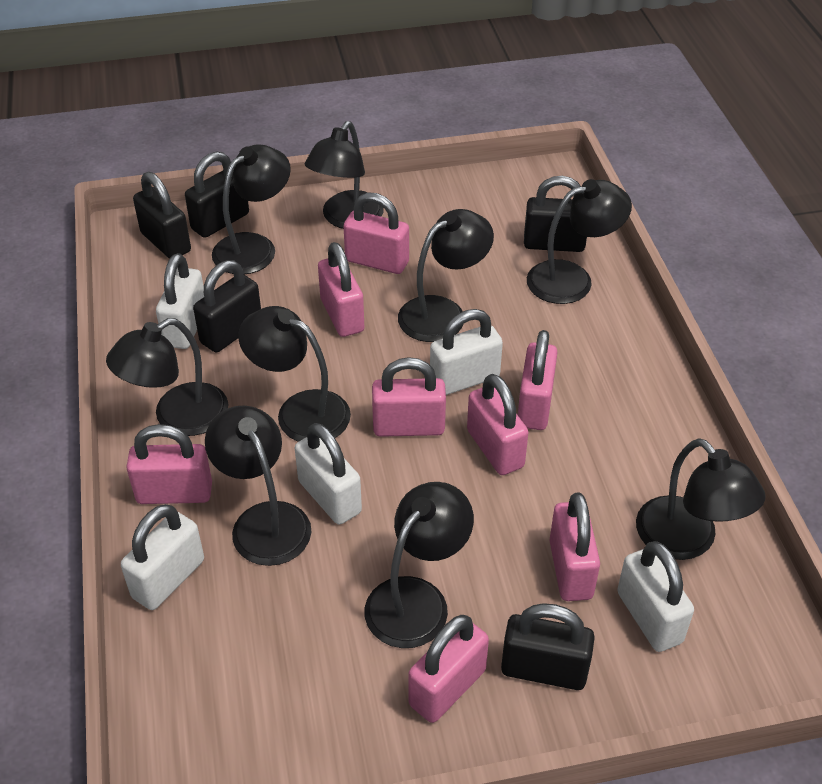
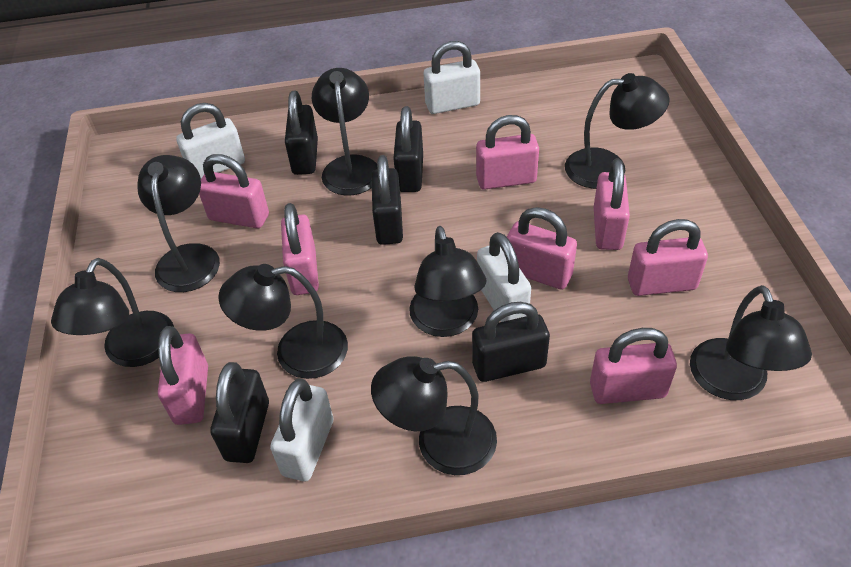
black lamp: [106,318,229,436] [205,406,311,566] [212,144,291,274] [238,306,351,442] [305,121,384,229] [364,482,474,648] [398,209,494,342] [527,179,632,304] [636,438,765,560] = 9 -> [51,258,174,367] [137,155,220,292] [218,264,348,379] [312,68,377,196] [371,356,497,475] [409,226,486,337] [565,73,670,189] [690,285,812,400] = 8
white padlock: [121,504,204,610] [156,253,204,349] [295,423,362,524] [430,309,503,395] [617,541,694,652] = 5 -> [176,103,245,178] [270,379,333,481] [424,41,480,114] [477,232,531,322] = 4

